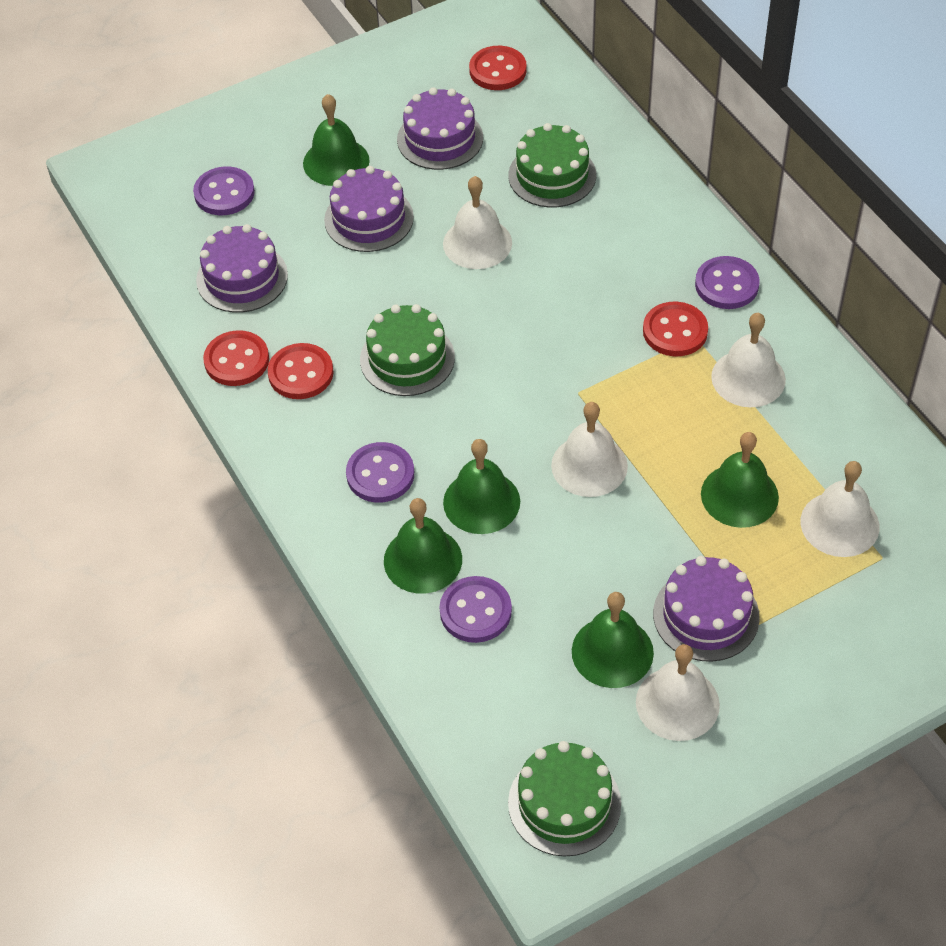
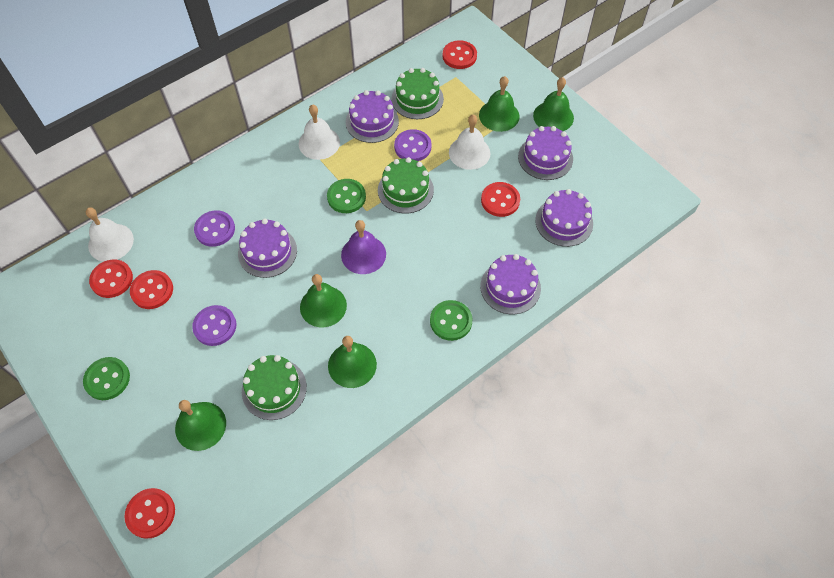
green button: none = 0 -> [83,357,130,400] [327,179,366,213] [430,300,473,341] = 3
purple bell: none = 0 -> [341,220,386,274] = 1
purple button: [193,166,255,215] [346,442,414,503] [439,576,512,643] [695,256,760,309] = 4 -> [192,305,236,346] [194,210,235,247] [394,129,431,161] = 3
purple cake: [196,224,288,313] [324,166,414,252] [397,87,483,170] [653,556,760,662] = 4 -> [238,219,297,278] [346,90,399,143] [480,254,541,314] [518,126,573,180] [535,189,593,247] = 5
red button: [203,330,269,386] [267,343,334,399] [469,46,527,90] [643,302,708,356] = 4 -> [89,259,133,298] [124,488,175,539] [130,270,173,309] [442,40,477,69] [481,182,520,217] = 5
white bell: [443,176,512,269] [551,402,628,497] [636,644,720,741] [711,313,786,407] [801,461,880,557] = 5 -> [86,207,134,261] [299,104,340,160] [449,115,490,170] = 3

